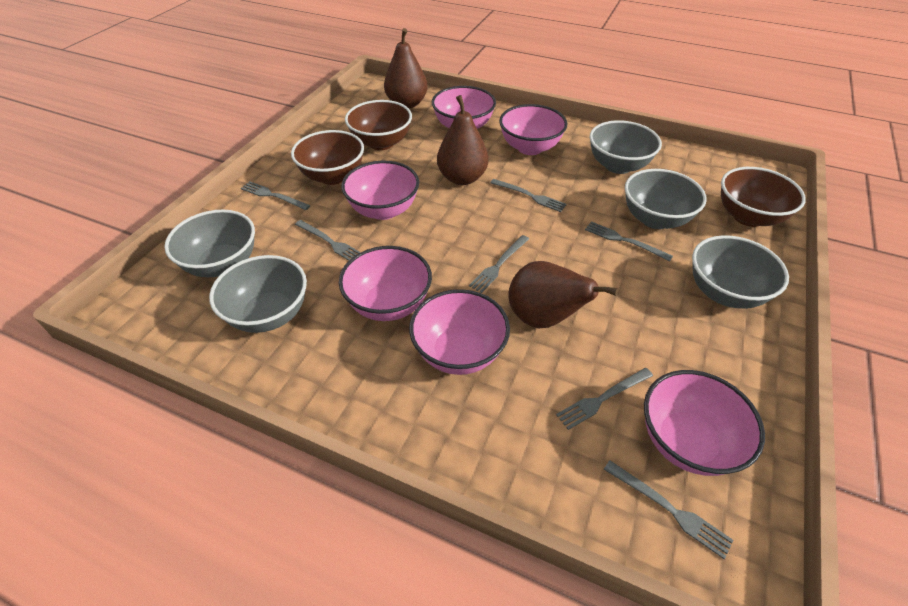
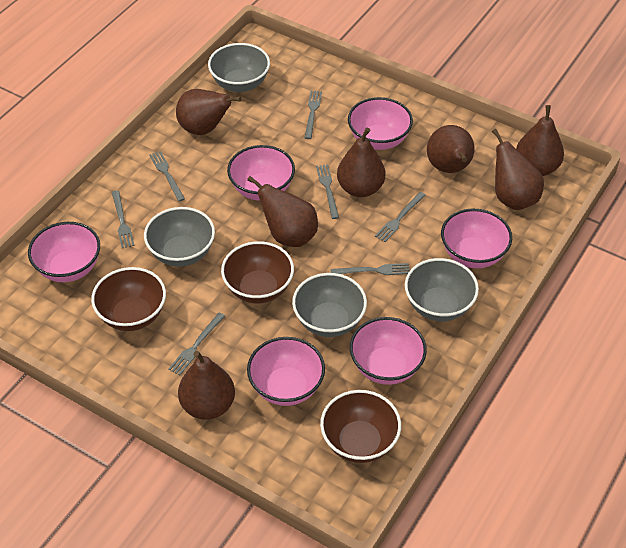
brown pear: [384,28,428,108] [437,95,489,185] [508,261,618,328] = 3 -> [176,89,241,135] [178,351,235,420] [247,176,318,247] [337,128,385,197] [427,125,475,173] [492,129,544,210] [516,105,564,176] = 7
grey bowl: [164,210,255,277] [209,255,307,333] [590,120,662,174] [625,169,707,229] [692,235,789,309] = 5 -> [144,207,215,267] [208,43,270,92] [292,273,367,337] [405,258,479,321] = 4

